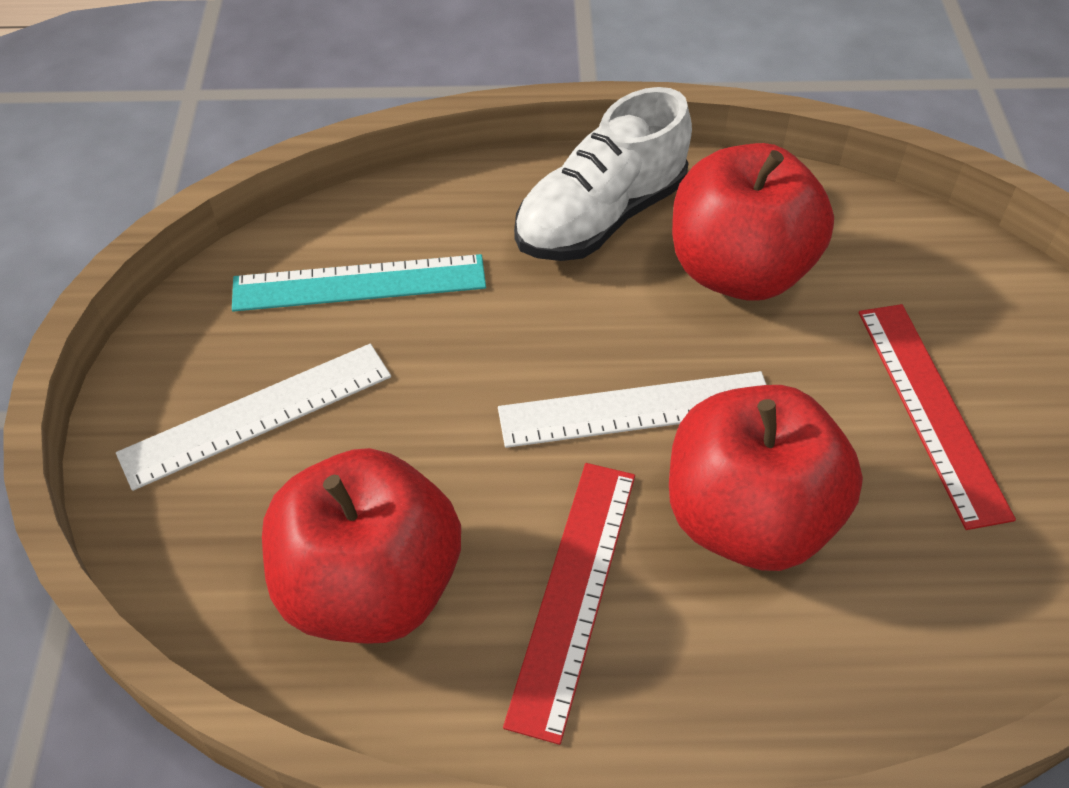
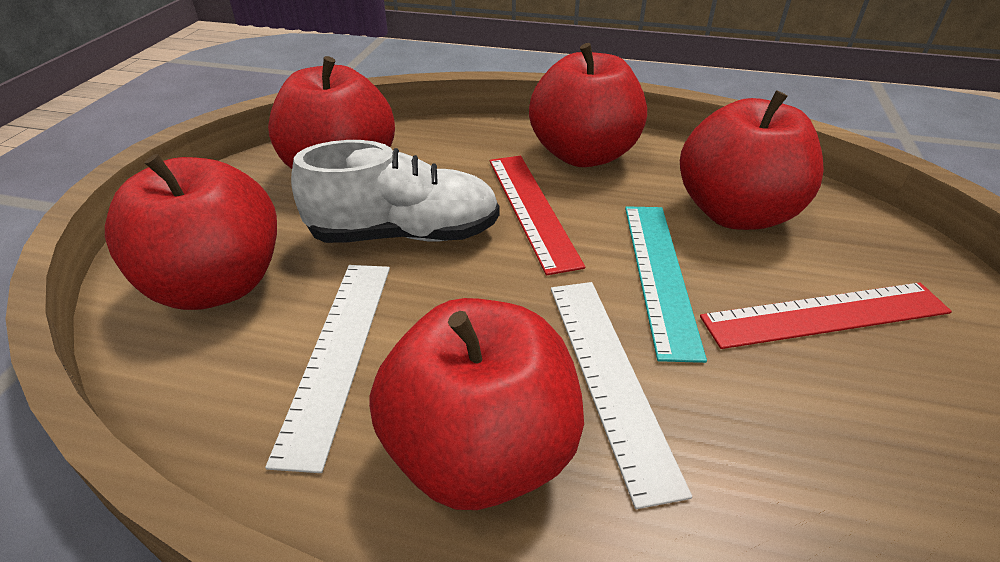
red apple: [262,448,461,644] [669,385,863,571] [672,143,834,301] = 3 -> [105,154,277,310] [268,56,395,169] [369,298,584,510] [529,43,647,167] [680,90,824,230] = 5

